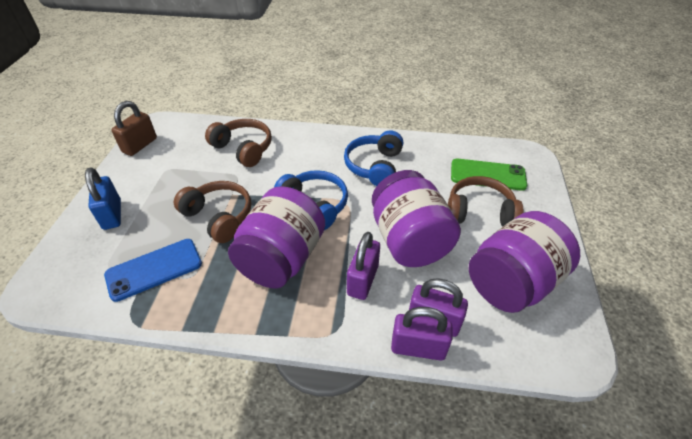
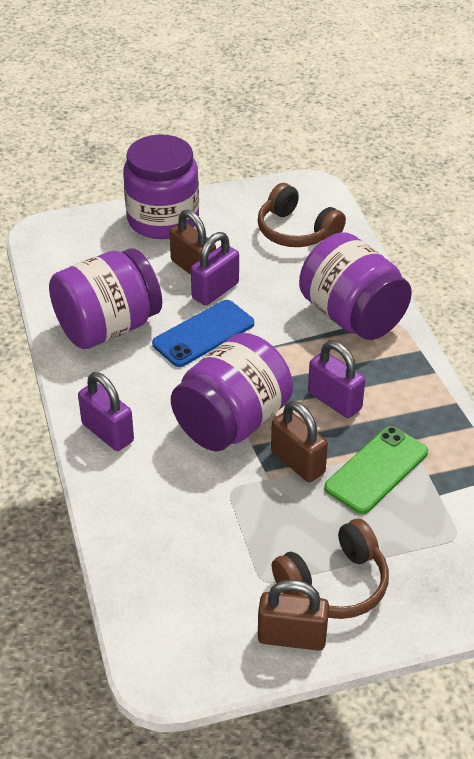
blue headphones: [274,170,348,230] [344,131,403,186] = 2 -> none = 0
blue padlock: [85,167,121,230] = 1 -> none = 0
brown headphones: [174,181,251,243] [205,119,272,167] [448,176,523,227] = 3 -> [258,183,346,247] [272,519,389,619] = 2
brown padlock: [111,101,157,156] = 1 -> [170,210,216,275] [258,580,329,651] [271,401,328,482] = 3
purple jar: [228,186,325,288] [372,170,461,267] [469,211,580,313] = 3 -> [49,248,162,349] [123,134,199,239] [171,333,293,451] [299,232,412,340] = 4

